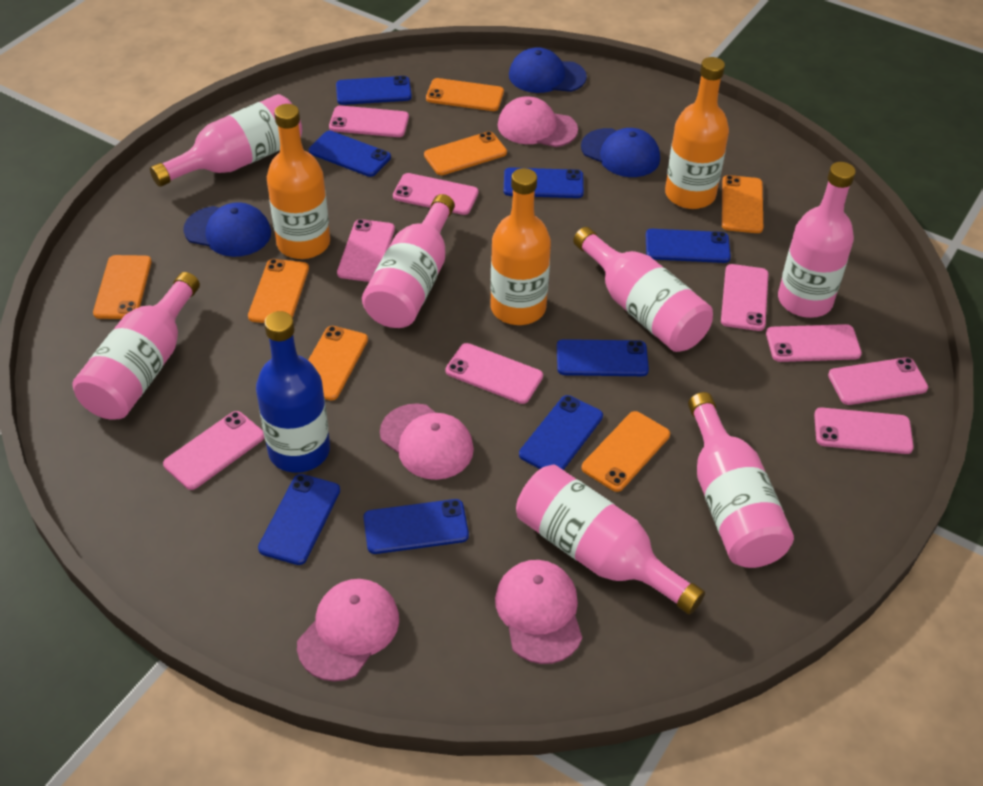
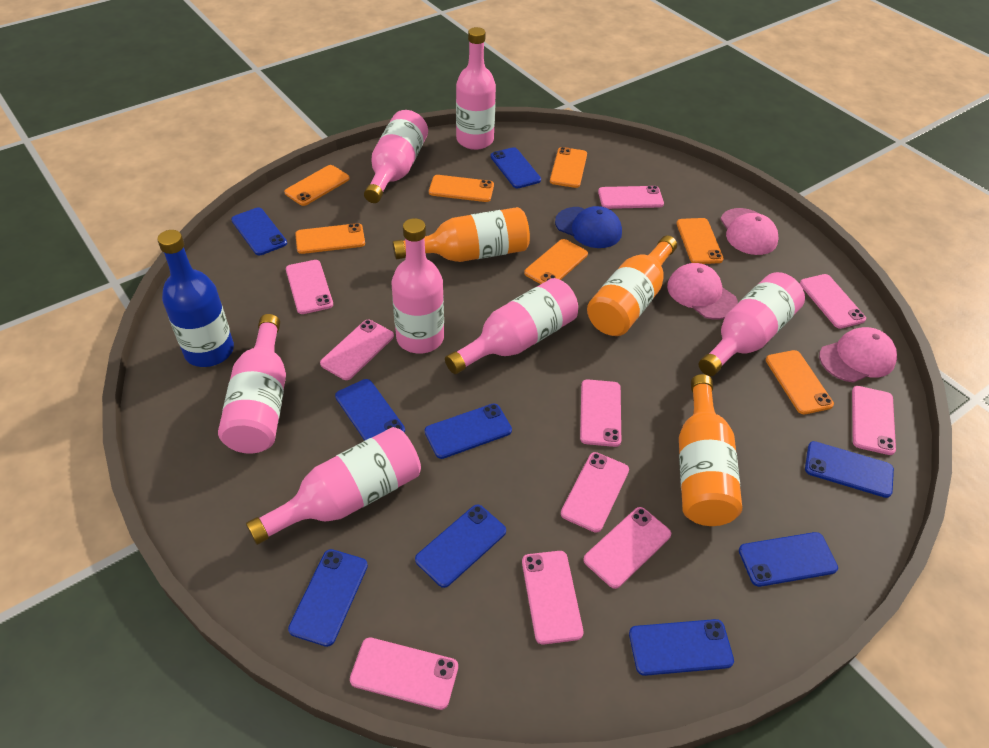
blue cap: [183,202,271,257] [509,47,587,93] [581,128,660,177] = 3 -> [555,206,622,248] = 1
blue phone: [258,474,340,565] [309,131,391,177] [336,76,412,105] [363,499,469,554] [504,167,584,198] [519,395,603,470] [556,339,649,376] [646,229,731,263] = 8 -> [231,208,287,255] [288,549,368,647] [335,379,405,441] [415,504,506,588] [425,403,512,459] [490,147,541,188] [629,619,734,676] [739,532,838,587] [805,441,894,498] = 9
pink cap: [297,579,399,682] [380,403,474,480] [495,560,582,664] [498,96,578,147] = 4 -> [667,263,738,320] [721,208,778,255] [819,327,897,383] = 3
pink phone: [163,411,265,490] [329,106,409,137] [337,219,395,282] [393,173,479,215] [445,343,543,404] [721,264,769,331] [766,324,862,362] [814,407,914,454] [828,357,928,405] = 9 -> [286,260,333,314] [320,320,394,380] [350,638,458,710] [522,551,584,645] [561,452,629,533] [580,379,621,447] [583,507,671,589] [598,186,664,209] [800,274,866,329] [852,386,896,455] = 10

